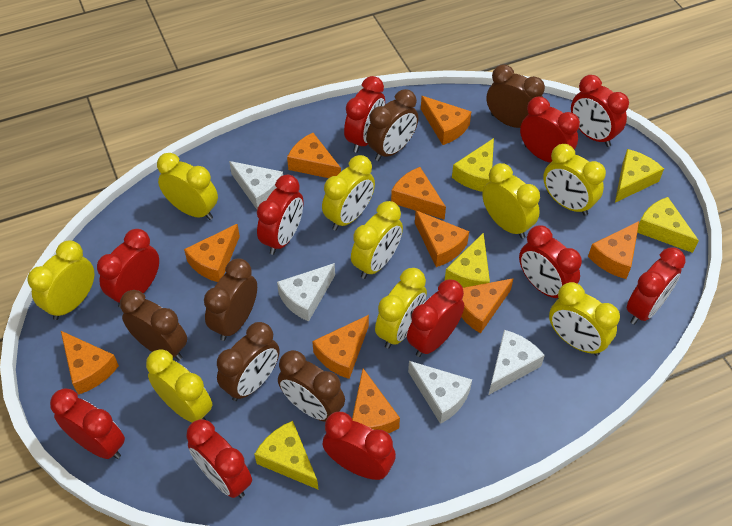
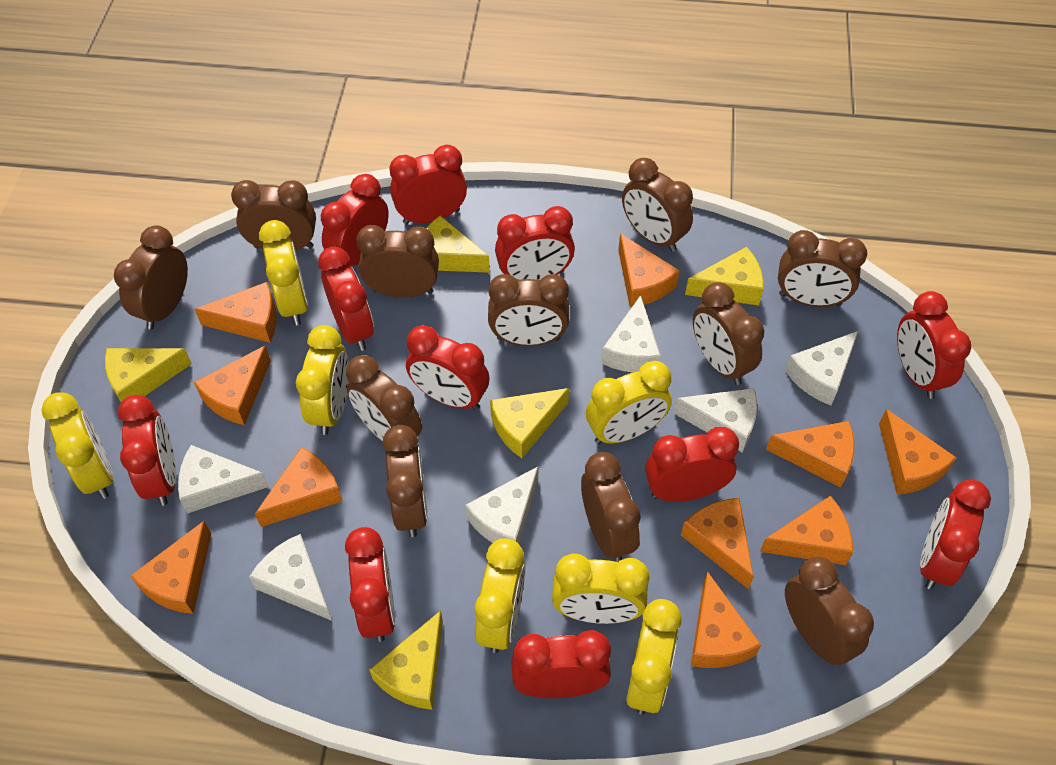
brown clock: [120,290,187,360] [204,258,257,341] [217,322,280,401] [278,350,345,422] [366,89,418,161] [487,65,545,128] = 6 -> [114,225,188,330] [231,180,316,251] [346,355,422,441] [356,225,439,298] [382,425,427,537] [488,274,569,346] [581,452,641,562] [622,158,693,252] [693,282,764,385] [778,230,867,307] [785,557,874,666] = 11
white cheese: [229,161,283,209] [277,263,335,322] [408,361,472,424] [489,330,545,395] = 4 -> [178,445,269,513] [249,534,332,621] [466,467,538,544] [601,295,661,373] [673,388,757,453] [785,331,858,405] = 6
yellow clock: [28,240,94,320] [146,349,213,423] [157,153,218,220] [322,155,375,231] [351,201,403,279] [375,268,427,349] [482,163,540,238] [543,144,606,216] [549,282,620,356] = 9 -> [41,392,113,499] [259,220,308,325] [296,325,349,435] [475,538,525,653] [552,554,650,624] [586,361,672,444] [626,599,682,715] = 7

